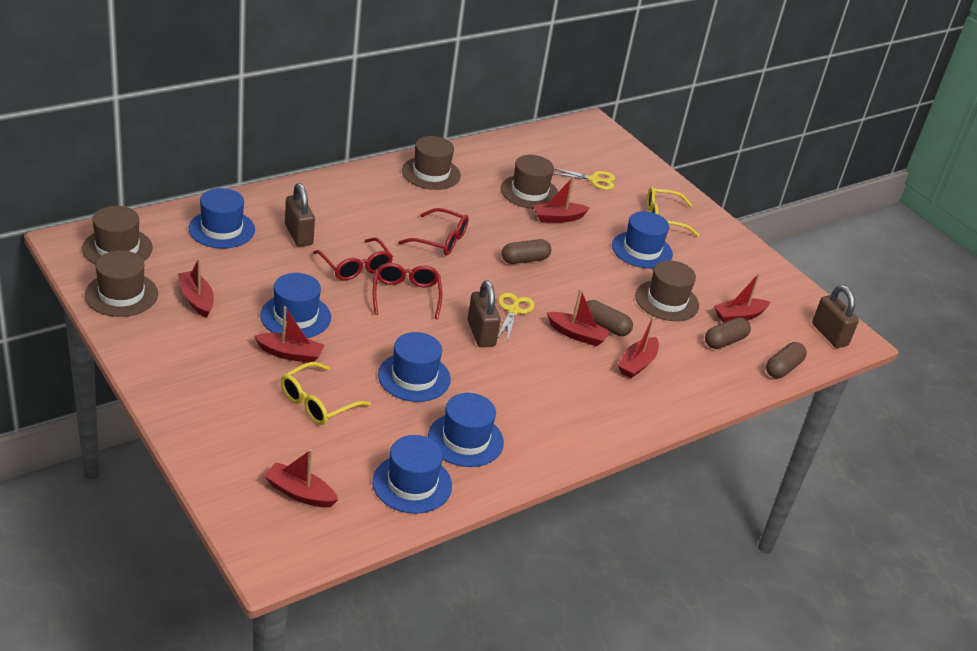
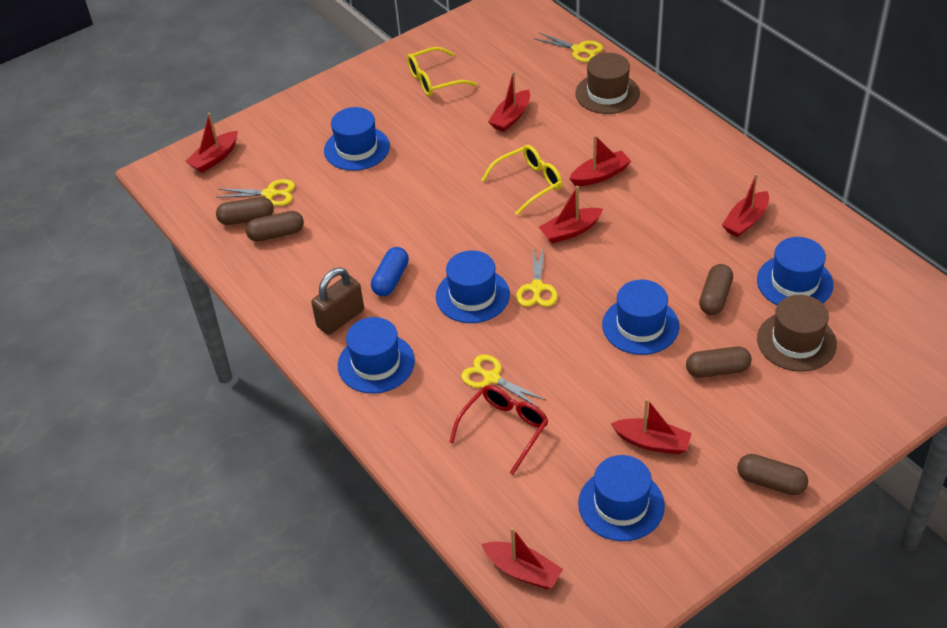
blue capsule: none = 0 -> [371,247,409,296] = 1
brown capsule: [502,239,551,264] [587,300,633,336] [705,317,751,349] [766,342,807,378] = 4 -> [216,197,274,225] [246,211,304,242] [686,346,752,378] [699,264,733,315] [737,454,808,495] = 5
brown hat: [82,206,153,265] [85,250,158,317] [402,136,461,190] [501,155,558,209] [635,260,699,321] = 5 -> [575,53,640,114] [757,295,837,372] = 2
brown padlock: [285,183,315,247] [468,280,501,347] [812,285,859,348] = 3 -> [311,268,364,335] = 1
red glasses: [313,237,393,281] [373,263,443,319] [398,208,469,256] = 3 -> [449,385,548,475] = 1
yellow scissors: [497,293,535,342] [553,168,615,190] = 2 -> [216,179,295,206] [461,354,547,408] [516,247,558,307] [535,32,603,62] = 4

